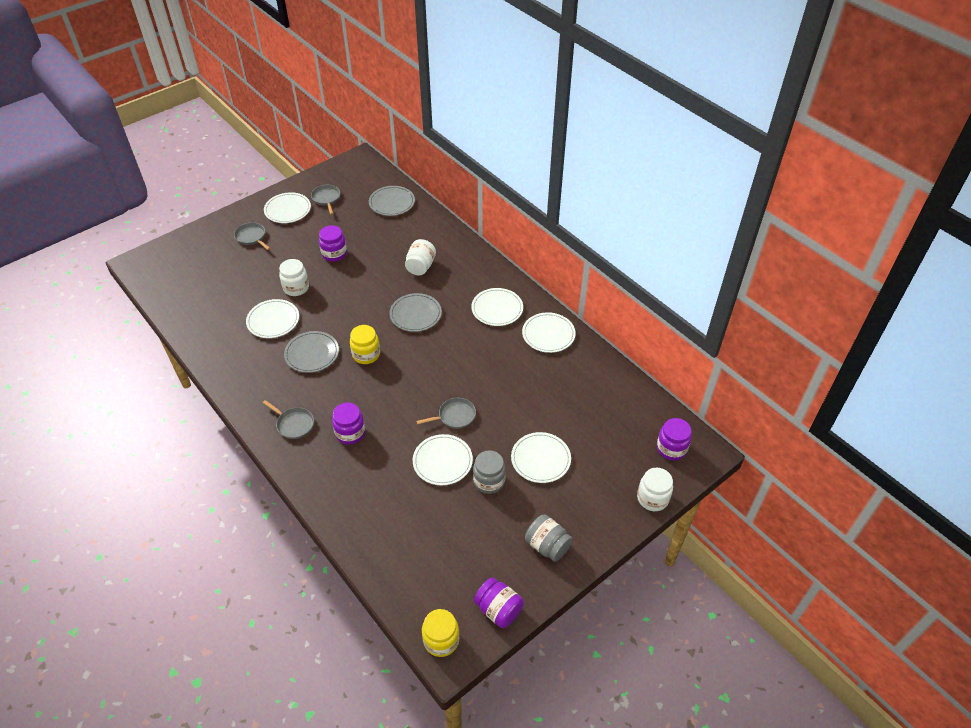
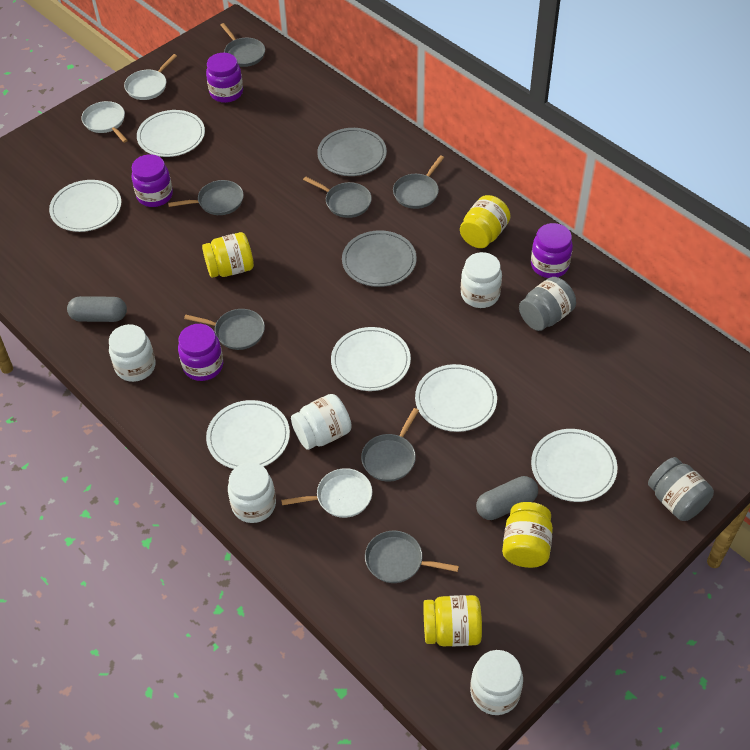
grey capsule: none = 0 -> [67,296,127,322] [476,476,538,520] = 2
grey pan: [234,222,270,250] [263,400,314,439] [311,185,340,214] [416,398,476,429] = 4 -> [168,180,244,215] [184,309,265,350] [221,23,265,67] [303,176,372,218] [361,408,419,482] [365,531,459,583] [393,155,444,209] = 7
grey plate: [284,331,339,373] [369,186,415,216] [389,293,442,332] = 3 -> [317,128,387,176] [342,230,417,287] = 2
white jar: [279,259,309,296] [405,239,436,275] [637,467,673,511] = 3 -> [109,324,156,382] [228,462,276,523] [291,394,352,450] [461,252,502,308] [470,650,523,715] = 5
white pan: none = 0 -> [82,101,128,143] [124,54,177,100] [281,468,372,518] = 3
yellow jar: [350,325,380,364] [422,609,459,657] = 2 -> [202,232,254,278] [423,595,482,647] [460,195,511,248] [502,502,553,568] = 4

